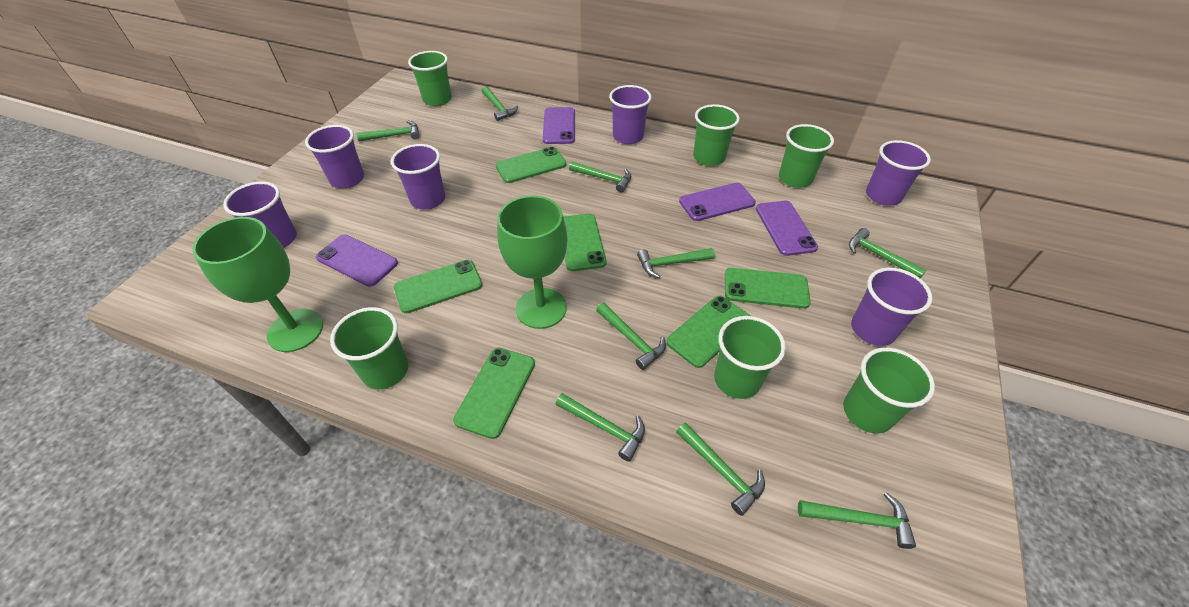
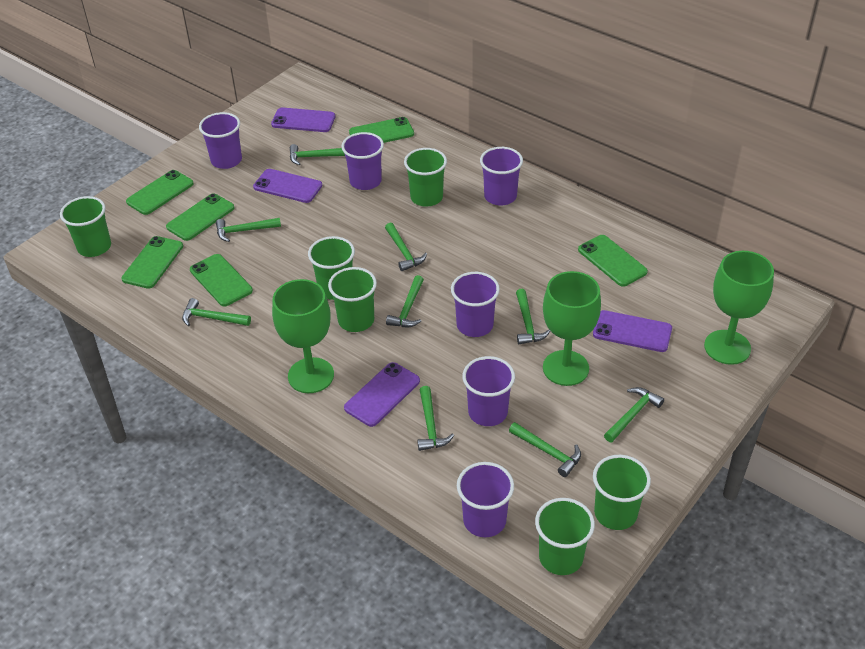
green goblet: [192,217,323,352] [497,196,568,329] = 2 -> [272,279,334,393] [543,271,601,386] [704,251,774,365] = 3

